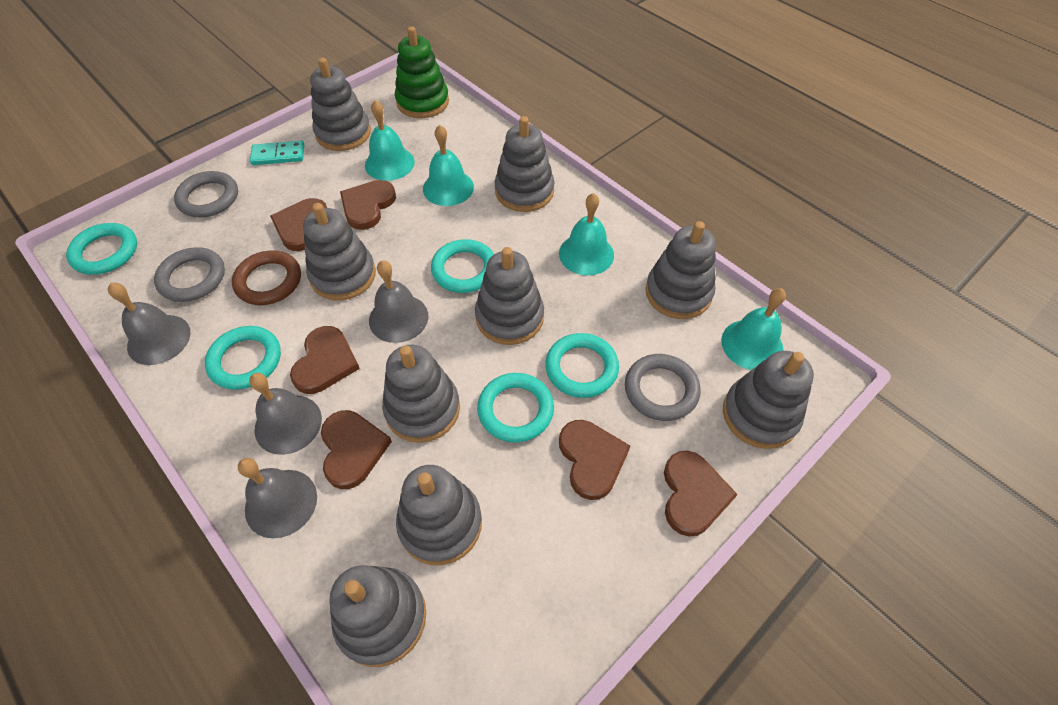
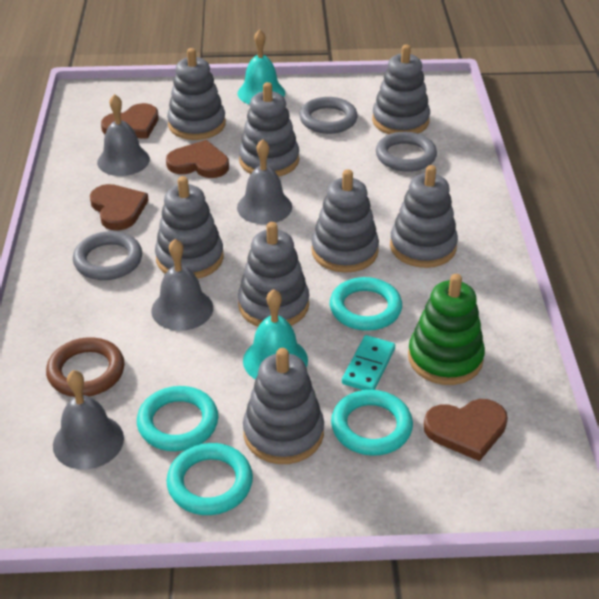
brown heart: [270,198,327,251] [290,326,360,394] [321,410,392,489] [340,180,396,230] [559,420,630,500] [664,451,738,537] = 6 -> [90,184,149,230] [101,103,159,139] [166,140,229,178] [424,399,508,461] = 4
grey stacking toy: [303,203,376,301] [310,58,371,151] [329,565,426,667] [382,345,460,443] [396,465,482,565] [475,247,544,345] [495,116,555,212] [645,221,716,319] [723,351,814,449] = 9 -> [155,176,224,279] [167,48,226,140] [238,222,309,327] [239,82,299,177] [243,348,324,464] [311,169,379,273] [372,45,430,134] [390,165,458,268] = 8
turquoise bell: [365,100,415,181] [423,125,474,206] [559,193,614,276] [721,288,786,370] = 4 -> [238,29,285,105] [243,289,308,380] = 2
turquoise ring: [66,223,137,275] [205,326,281,390] [431,239,494,293] [477,373,554,443] [545,333,619,398] = 5 -> [137,386,218,451] [166,443,253,515] [330,277,402,331] [331,390,413,456] = 4

